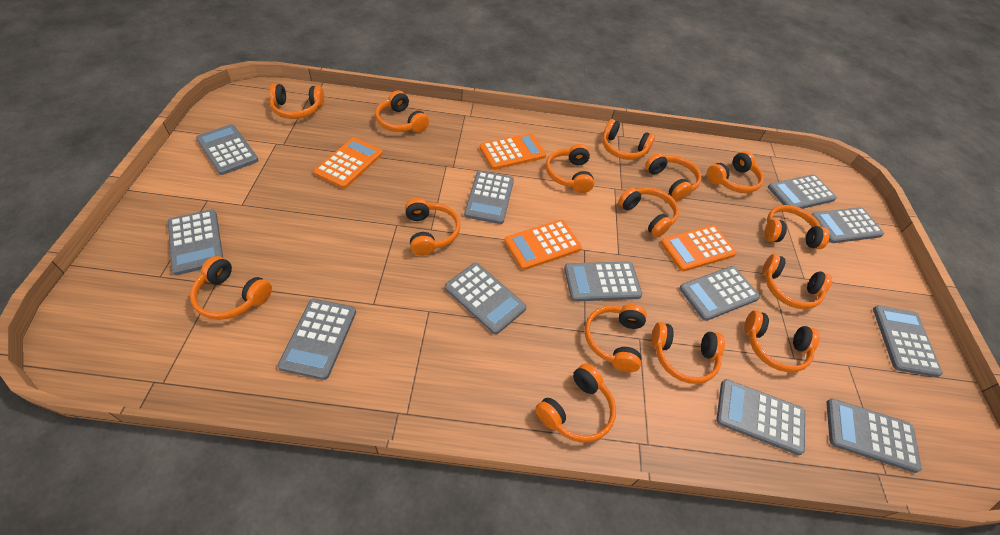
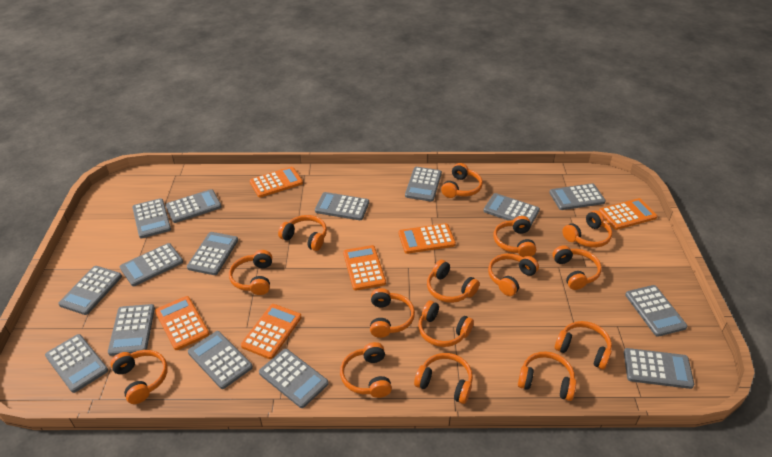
grey calculator: [168,209,223,275] [196,124,259,175] [278,299,356,380] [445,263,527,334] [464,171,514,224] [564,261,642,302] [679,266,760,321] [716,379,805,455] [768,175,837,209] [811,207,884,243] [826,398,922,473] [873,305,943,377] = 12 -> [45,334,108,393] [58,266,122,315] [108,304,155,356] [120,243,183,286] [132,198,171,238] [165,189,222,223] [187,232,238,275] [188,331,253,389] [259,349,329,408] [315,192,369,220] [405,167,442,202] [484,193,540,225] [549,183,606,210] [624,348,694,389] [625,285,688,337] = 15
orange calculator: [314,137,383,189] [480,133,546,170] [504,220,582,270] [661,225,737,271] = 4 -> [155,296,209,350] [241,304,302,359] [250,167,303,197] [343,245,386,290] [399,223,456,254] [599,198,657,230] = 6

